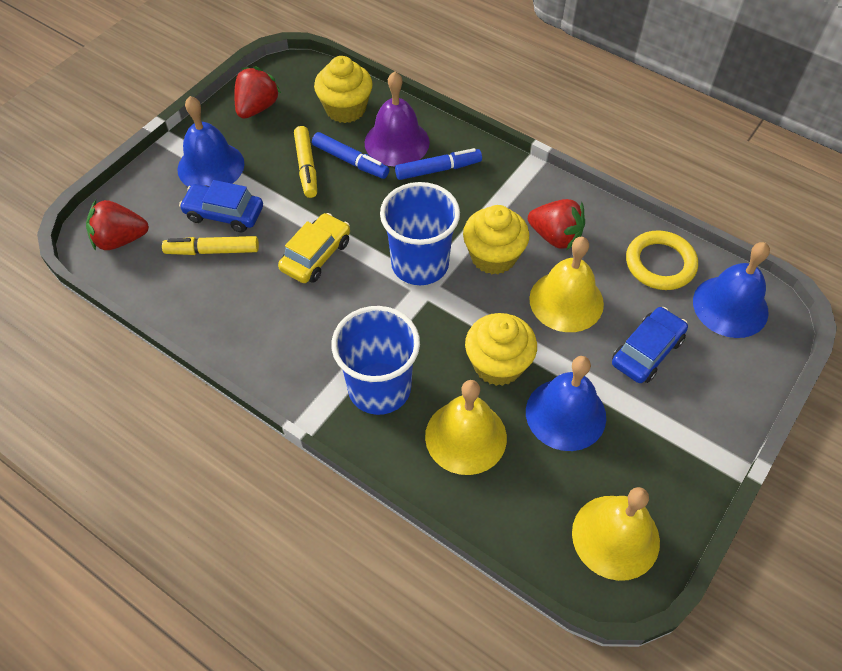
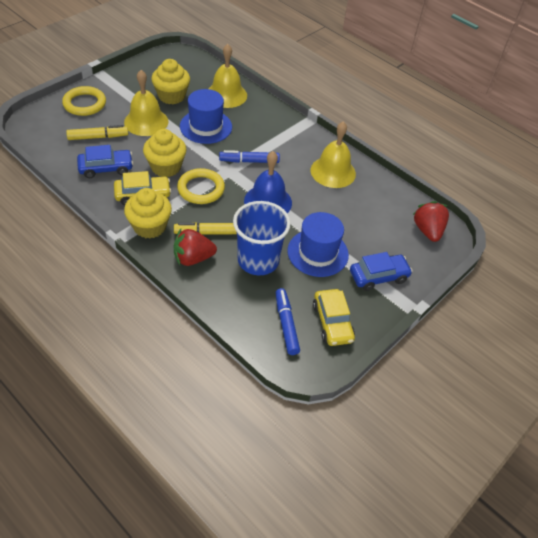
blue bell: [177,96,244,187] [526,356,606,451] [693,242,770,338] = 3 -> [244,151,292,213] = 1
blue cup: [332,306,420,415] [380,182,460,285] = 2 -> [233,201,291,275] = 1
blue hat: none = 0 -> [180,89,232,144] [287,212,349,277] = 2
purple bell: [365,71,430,167] = 1 -> none = 0
red strawberry: [86,200,149,251] [234,67,281,119] [528,199,585,250] = 3 -> [174,229,217,266] [413,201,449,242] = 2
yellow car: [278,213,350,283] = 1 -> [114,171,171,205] [313,289,355,346] = 2
yellow ring: [626,231,698,290] = 1 -> [62,86,106,116] [177,168,225,204] = 2

